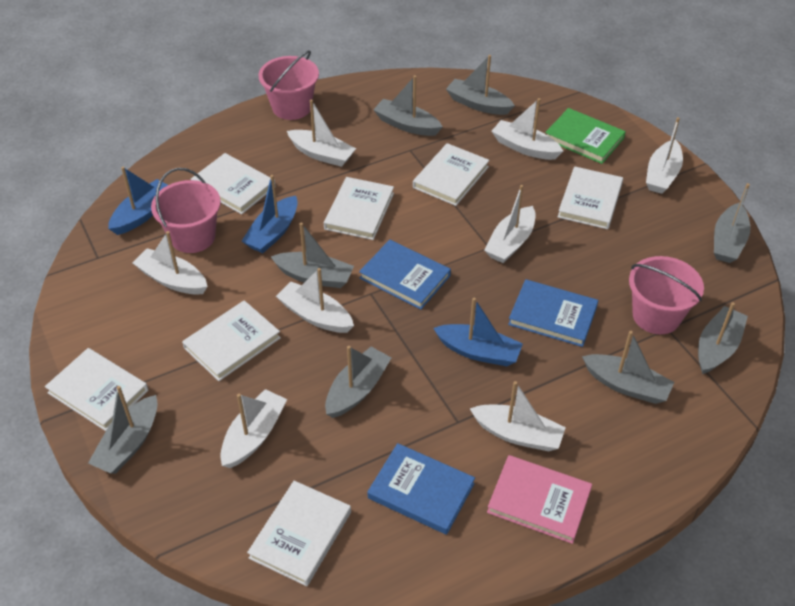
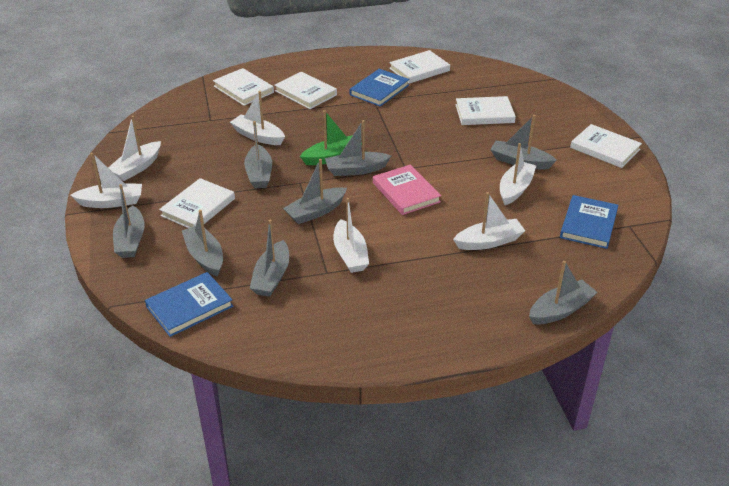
blue boat: [108,167,168,235] [242,175,298,253] [433,298,523,366] = 3 -> none = 0
green boat: none = 0 -> [300,110,362,165] = 1
green book: [545,108,626,164] = 1 -> none = 0
pink bucket: [151,168,221,253] [258,50,319,120] [629,256,704,334] = 3 -> none = 0
white boat: [132,231,208,295] [220,389,287,468] [276,268,354,333] [287,99,356,167] [470,381,566,451] [484,185,535,263] [492,98,563,160] [646,117,683,194] = 8 -> [70,153,142,208] [108,116,161,181] [230,91,285,145] [333,198,369,273] [453,192,525,250] [500,143,536,205] = 6
white book: [45,348,148,431] [182,300,281,381] [191,153,276,214] [247,481,351,586] [324,177,394,240] [413,143,489,206] [558,166,623,229] = 7 -> [159,178,235,228] [213,68,274,106] [274,72,337,109] [389,50,450,84] [455,96,516,125] [570,124,642,168] = 6

